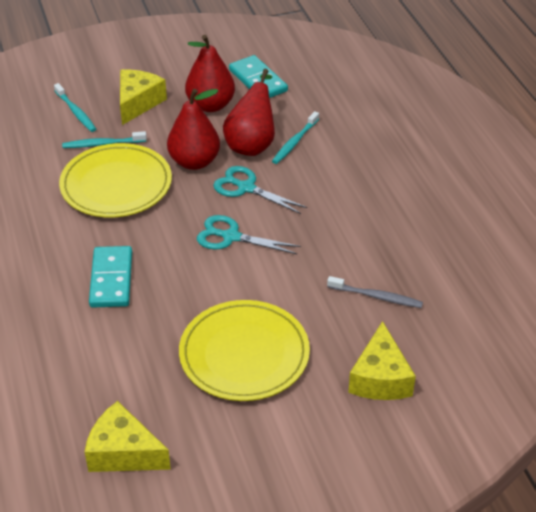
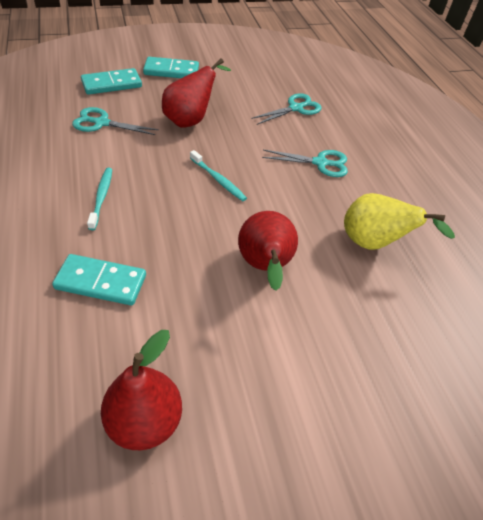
grey toothbrush: [327,276,423,308] = 1 -> none = 0
turquoise domino: [89,246,132,308] [229,55,288,98] = 2 -> [52,254,146,305] [81,68,142,95] [143,57,199,78] = 3
turquoise scissors: [197,215,301,254] [213,166,307,214] = 2 -> [72,107,159,135] [251,93,322,125] [262,150,348,177] = 3
turquoise toothbrush: [54,83,96,132] [62,131,147,148] [272,111,319,164] = 3 -> [87,168,112,230] [190,150,247,201] = 2
yellow cheese: [85,401,171,472] [120,70,167,125] [348,321,416,400] = 3 -> none = 0
yellow pear: none = 0 -> [344,193,455,250] = 1
yellow plate: [59,143,172,217] [179,300,310,401] = 2 -> none = 0

